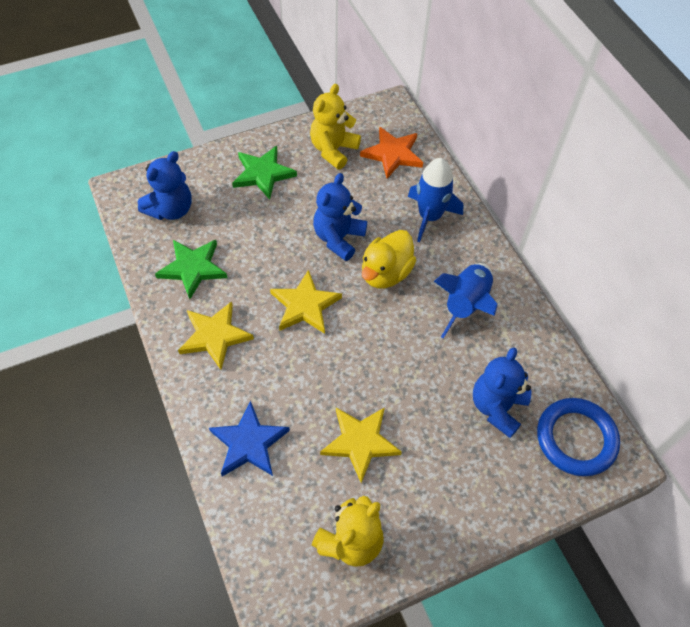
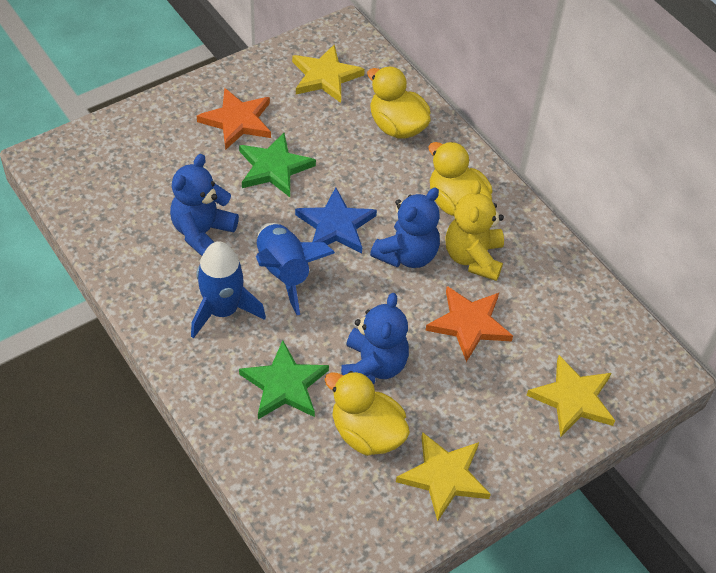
blue ring: [537,398,620,476] = 1 -> none = 0
orange star: [360,127,423,179] = 1 -> [197,88,271,150] [425,286,513,362] = 2
yellow duck: [362,230,416,288] = 1 -> [325,371,410,456] [367,66,431,138] [429,142,492,216] = 3
yellow teddy bear: [310,84,361,169] [312,496,384,567] = 2 -> [446,181,504,281] = 1

